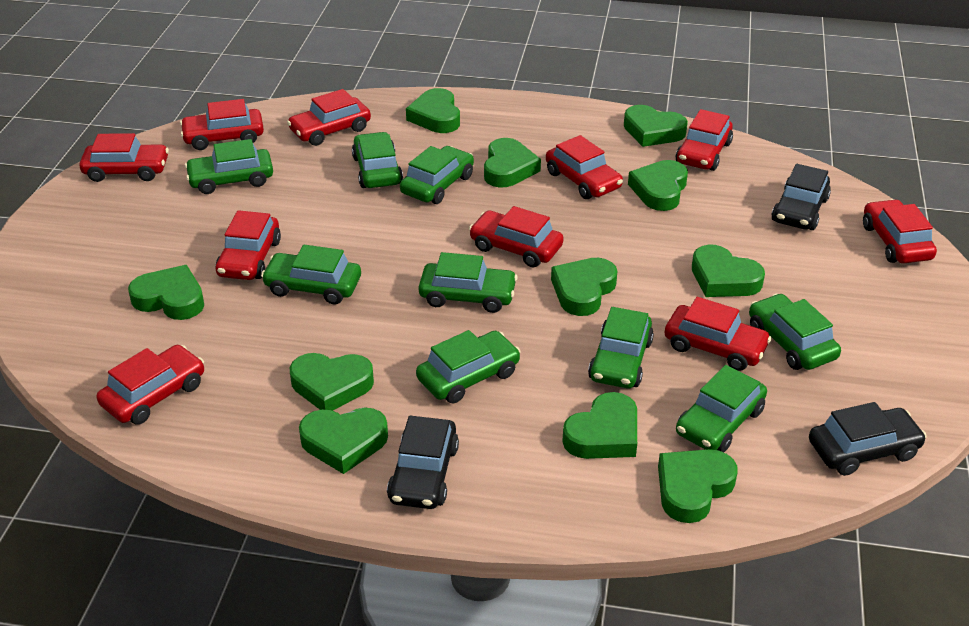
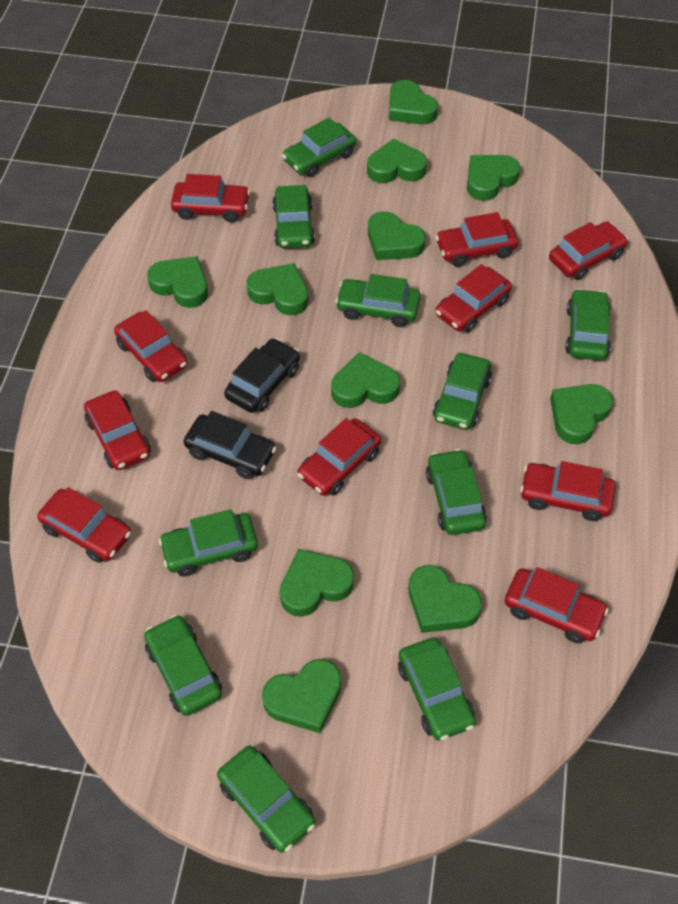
black car: [387,416,459,509] [771,164,831,230] [809,402,927,476] = 3 -> [183,411,276,479] [224,338,300,413] = 2
green car: [185,139,273,194] [261,245,361,304] [352,132,403,188] [400,146,474,204] [416,330,521,403] [419,252,518,313] [588,307,654,388] [676,365,767,452] [749,294,841,370] = 9 -> [144,615,222,716] [159,509,258,576] [217,745,315,853] [272,185,315,248] [282,118,356,177] [335,274,421,327] [398,637,476,741] [426,449,487,535] [433,353,492,430] [565,289,611,361] = 10

